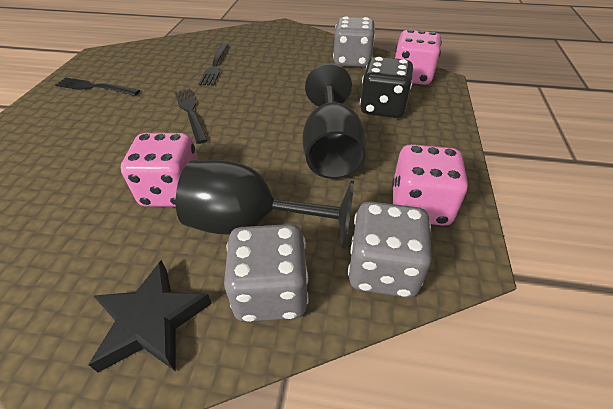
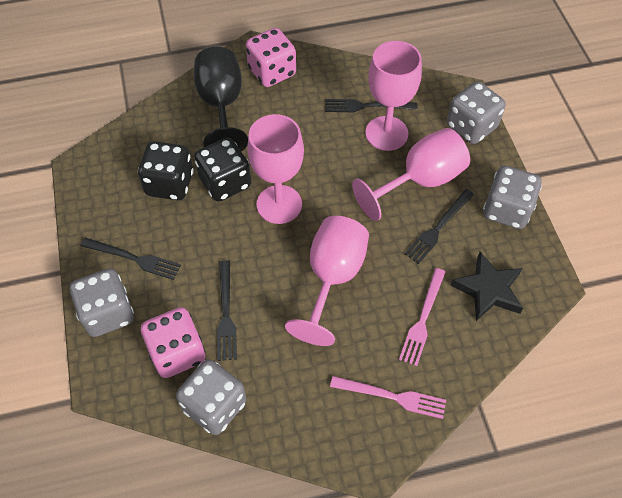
black dice: [360,57,413,118] = 1 -> [138,141,194,200] [194,137,251,202] = 2
black fork: [55,77,140,96] [175,88,208,144] [199,43,229,86] = 3 -> [81,237,181,280] [217,260,237,361] [325,99,418,112] [404,189,474,264] = 4
black goblet: [176,160,354,249] [303,64,366,179] = 2 -> [194,47,248,152] = 1
grey dice: [224,224,309,322] [333,16,375,67] [348,201,432,298] = 3 -> [70,268,134,337] [176,359,246,435] [447,82,505,144] [483,166,542,229] = 4
pink dice: [121,133,198,207] [392,144,468,226] [395,30,442,85] = 3 -> [141,307,205,378] [246,28,296,87] = 2
pink fork: none = 0 -> [330,376,446,419] [399,268,445,366] = 2
pink goblet: none = 0 -> [247,114,304,224] [285,216,369,346] [352,128,470,221] [365,41,422,151] = 4

